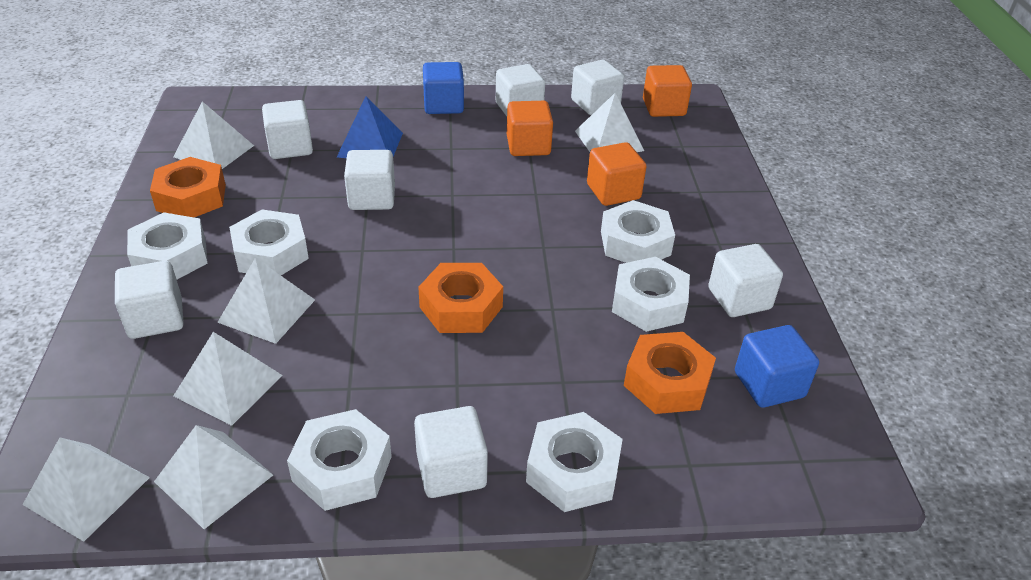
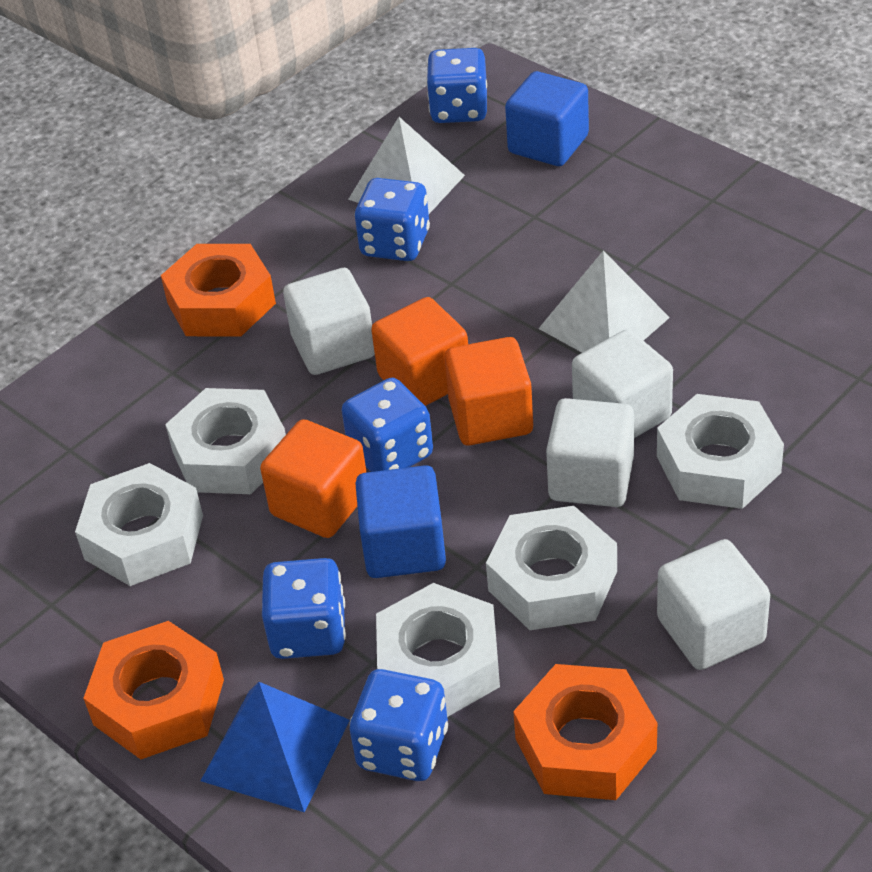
blue dice: none = 0 -> [262,558,346,659] [341,378,433,472] [350,669,448,781] [355,178,430,261] [426,48,487,123] = 5
white cube: [115,261,184,339] [262,100,313,159] [344,150,395,210] [414,406,488,498] [496,64,545,116] [571,60,624,115] [708,244,783,317] = 7 -> [283,268,375,375] [546,398,634,507] [572,329,673,438] [657,539,770,670] = 4
white nut: [127,212,208,279] [229,209,309,275] [287,409,392,511] [526,412,623,512] [601,200,675,263] [612,257,690,332] = 6 -> [75,463,203,586] [165,388,286,494] [376,583,500,717] [486,506,617,630] [657,394,784,509] = 5
white pyramid: [22,438,150,542] [154,425,273,529] [173,101,254,169] [173,332,282,426] [217,258,315,344] [575,93,644,152] = 6 -> [348,117,465,214] [538,251,670,353] = 2

